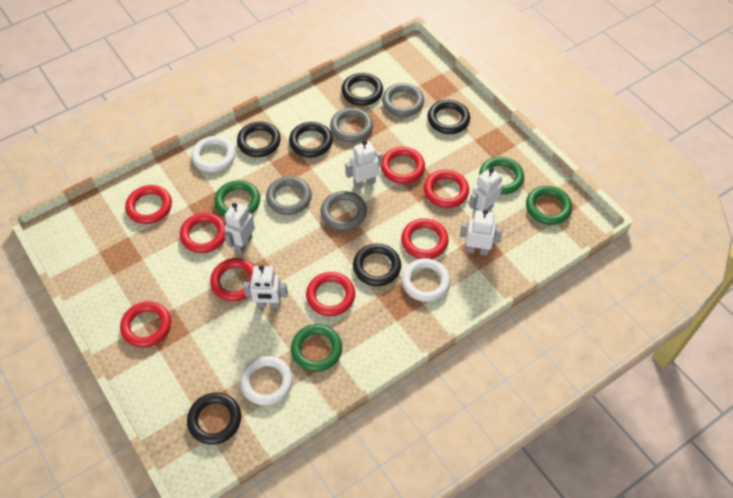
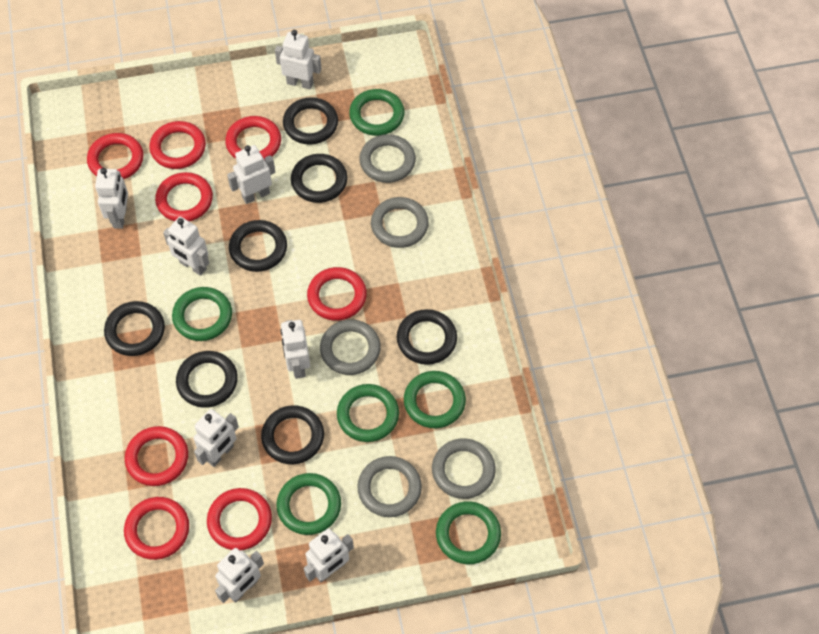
black ring: [187,393,241,445] [237,122,281,157] [289,122,333,158] [341,73,383,106] [353,244,401,286] [427,100,470,134] = 6 -> [104,301,165,356] [176,351,238,408] [229,220,287,272] [261,405,324,464] [283,97,338,145] [291,154,347,203] [397,309,457,365] = 7
green ring: [214,180,260,217] [291,324,342,372] [479,157,524,194] [526,186,572,225] = 4 -> [172,287,232,341] [276,473,341,535] [337,384,399,442] [349,89,404,136] [404,371,466,428] [436,501,501,564] = 6
grey ring: [266,176,312,215] [321,191,367,231] [330,108,373,142] [382,83,424,117] = 4 -> [320,319,381,375] [357,456,422,517] [359,134,416,183] [371,197,429,248] [432,439,496,499] = 5
white ring: [191,136,236,172] [240,356,293,406] [402,258,450,302] = 3 -> none = 0
white robot: [224,202,255,254] [243,265,288,308] [345,140,382,190] [460,209,503,255] [469,168,502,214] = 5 -> [95,168,128,229] [163,217,209,276] [194,409,239,467] [215,548,264,603] [227,145,275,204] [275,30,321,89] [280,320,310,379] [304,528,354,582] = 8

